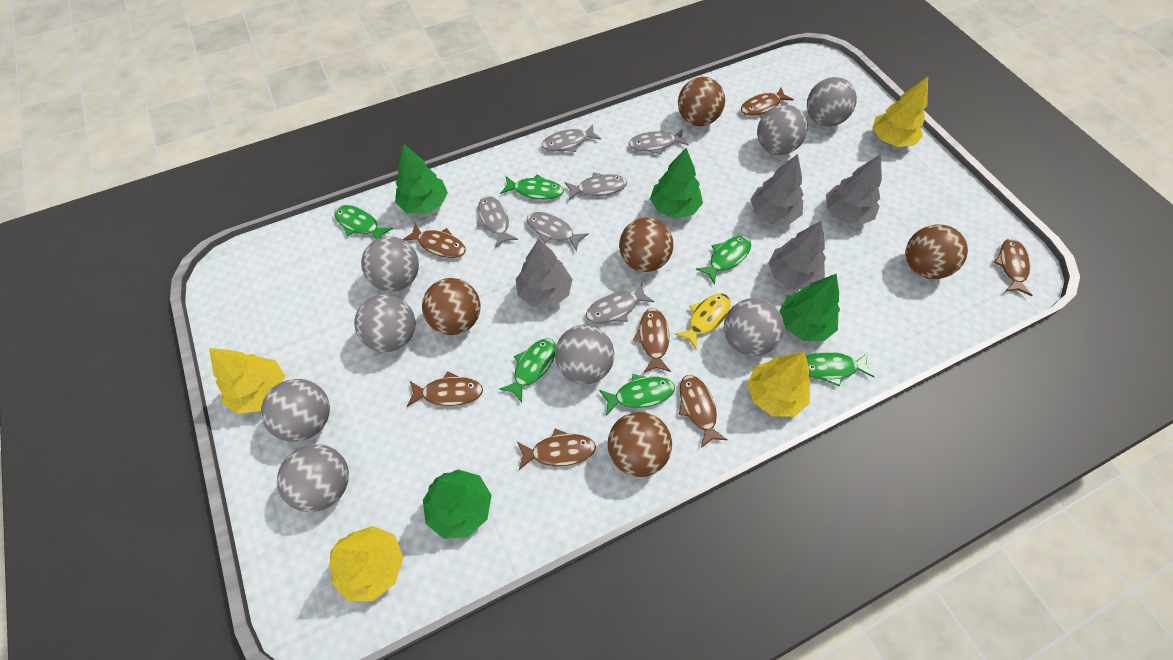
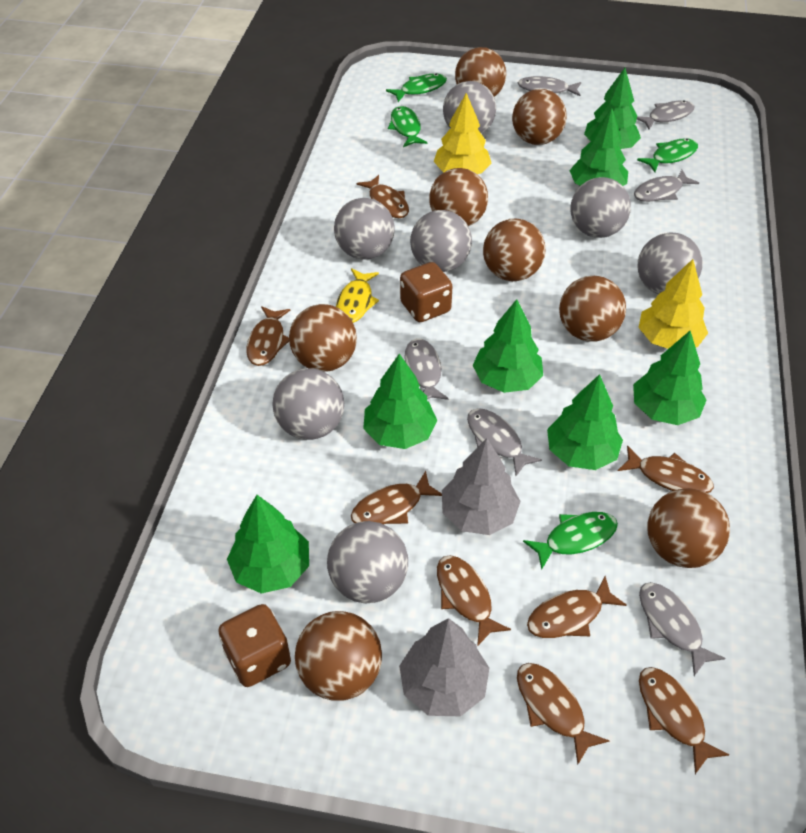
brown ball: [422,278,480,335] [608,412,672,477] [619,218,673,272] [678,77,725,126] [905,225,968,279] = 5 -> [289,304,357,372] [295,611,382,701] [429,168,488,226] [455,47,506,97] [483,219,545,281] [512,89,567,145] [559,276,626,341] [648,488,730,568] = 8
brown dice: none = 0 -> [218,604,291,687] [400,262,453,322] = 2
brown fish: [403,223,466,258] [407,371,483,407] [517,429,596,470] [633,308,671,372] [679,375,728,448] [741,88,794,116] [994,239,1033,296] = 7 -> [246,306,290,366] [351,471,442,524] [356,175,409,218] [437,555,511,646] [517,663,609,765] [527,576,626,638] [618,445,714,493] [639,667,730,774] = 8
green fish: [334,205,393,240] [499,338,556,403] [500,174,564,200] [599,374,675,415] [696,236,751,285] [806,352,874,387] = 6 -> [386,73,447,102] [388,106,428,147] [523,512,618,570] [637,138,698,172] = 4
green tree: [395,144,448,214] [423,469,492,539] [650,148,703,219] [779,274,840,341] = 4 -> [227,495,309,594] [363,354,437,449] [472,299,543,393] [547,374,623,470] [570,108,628,186] [584,68,641,149] [633,331,706,425] = 7
grey ball: [261,379,330,442] [277,444,349,512] [354,294,415,352] [361,236,419,292] [555,325,614,384] [724,298,784,356] [757,105,807,155] [807,77,857,127] = 8 -> [272,368,344,440] [327,521,408,603] [334,198,395,260] [410,210,472,272] [443,81,496,133] [570,177,631,238] [638,233,703,294] = 7
grey tree: [516,239,573,307] [750,154,804,224] [768,220,826,290] [826,154,882,225] = 4 -> [399,618,489,717] [442,438,521,535] = 2
yellow tree: [209,348,285,414] [329,526,403,601] [747,352,811,417] [873,77,928,147] = 4 -> [434,93,491,174] [638,259,708,349] = 2

